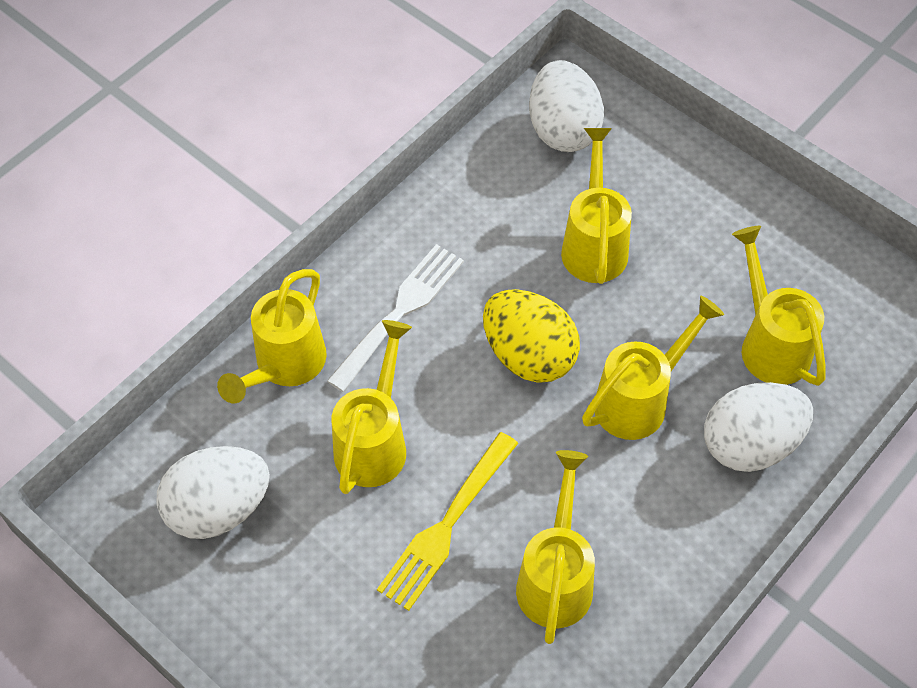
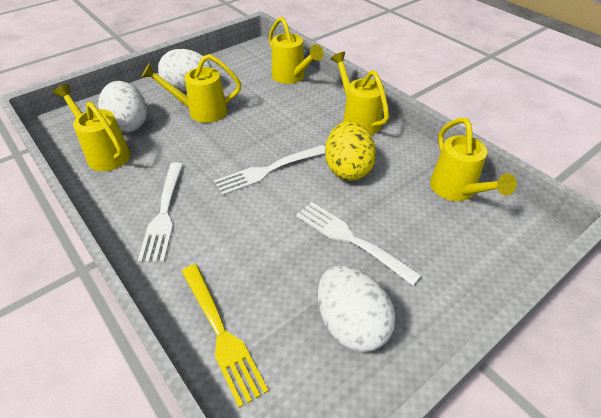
white fork: [327,244,464,392] = 1 -> [138,163,183,262] [214,145,325,195] [296,202,422,286] = 3
yellow watering can: [217,269,327,403] [332,320,412,494] [516,450,595,644] [561,128,632,284] [582,296,724,440] [732,226,826,386] = 6 -> [53,84,131,171] [142,54,241,123] [269,17,324,84] [330,52,389,135] [430,118,517,201] = 5

